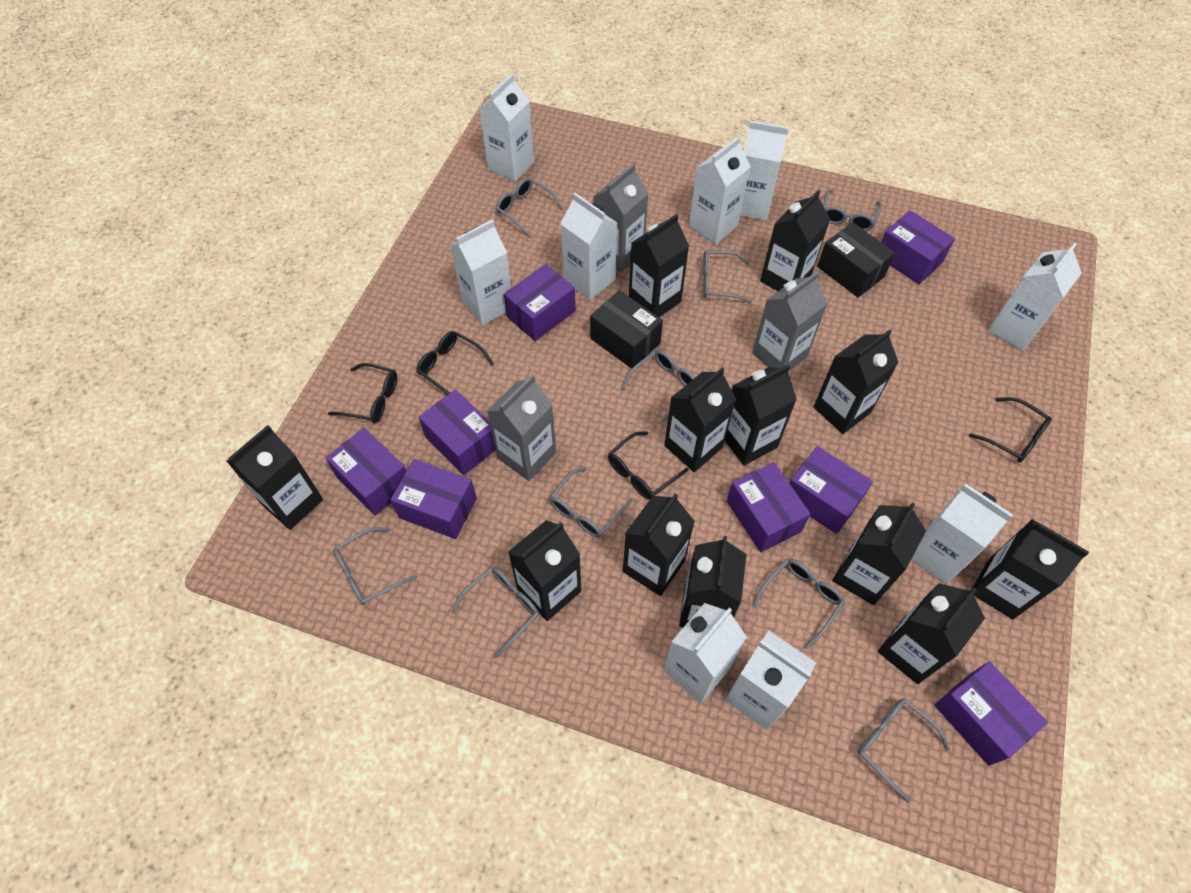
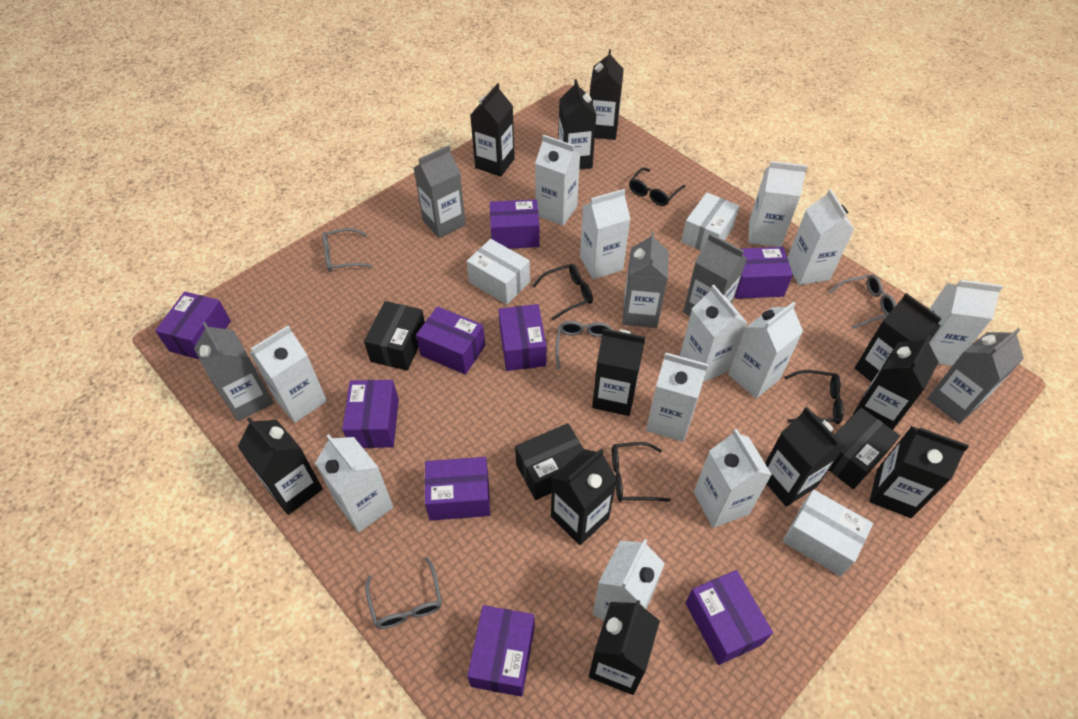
black box: [590,290,663,369] [817,222,895,298] = 2 -> [364,301,425,371] [515,423,584,500] [829,408,900,489] = 3
black carton: [227,425,323,530] [508,520,581,621] [623,493,695,596] [629,214,689,317] [664,367,736,472] [679,536,747,627] [725,365,797,465] [760,190,830,291] [814,329,899,434] [832,503,926,605] [878,583,985,684] [972,519,1089,619] = 12 -> [238,417,323,515] [470,83,515,177] [551,448,617,545] [558,79,596,170] [589,600,660,695] [590,49,624,140] [592,328,645,416] [765,407,845,506] [853,335,938,430] [855,293,942,382] [870,426,969,518] = 11
grey carton: [487,375,556,481] [593,163,649,272] [752,271,828,372] = 3 -> [194,322,274,421] [414,145,466,238] [622,231,669,328] [683,233,747,316] [927,328,1024,424] = 5
grey glasses: [333,527,418,605] [451,567,539,659] [496,178,563,237] [549,467,633,537] [621,350,695,423] [703,251,752,303] [752,559,845,649] [823,189,882,231] [858,698,950,803] = 9 -> [322,228,373,272] [365,557,442,629] [555,321,612,369] [829,275,896,329] = 4
purple box: [325,428,406,516] [390,459,477,539] [419,389,496,475] [504,264,576,341] [727,462,811,552] [789,446,873,534] [881,210,955,284] [934,661,1048,766] = 8 -> [155,292,231,360] [342,380,399,448] [416,306,485,375] [424,457,490,521] [467,605,535,697] [490,199,539,249] [499,304,547,371] [685,570,773,665] [735,247,793,299] = 9
white box: none = 0 -> [467,239,530,305] [681,193,739,251] [783,490,873,576] = 3
white carton: [450,219,511,325] [479,73,534,182] [560,192,617,300] [664,603,747,704] [689,136,751,244] [725,631,816,730] [740,121,789,221] [911,483,1013,584] [988,243,1082,351] = 9 -> [250,325,327,423] [315,434,393,533] [535,135,580,226] [580,189,630,279] [593,539,665,621] [646,352,708,442] [680,285,747,382] [694,429,772,528] [728,302,803,398] [748,161,807,247] [787,189,855,285] [929,280,1003,366] = 12

